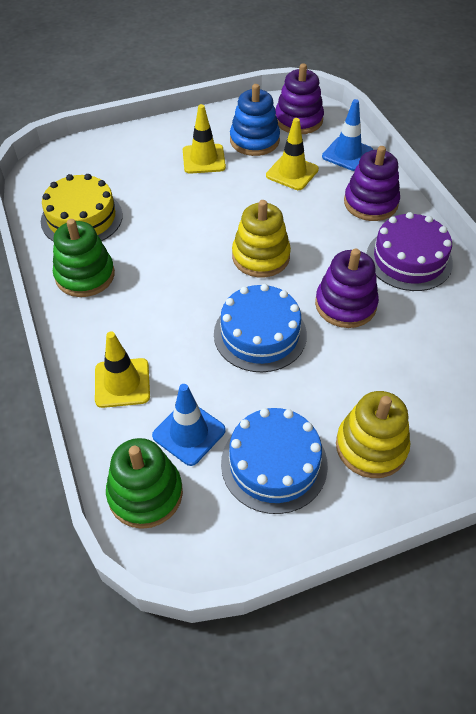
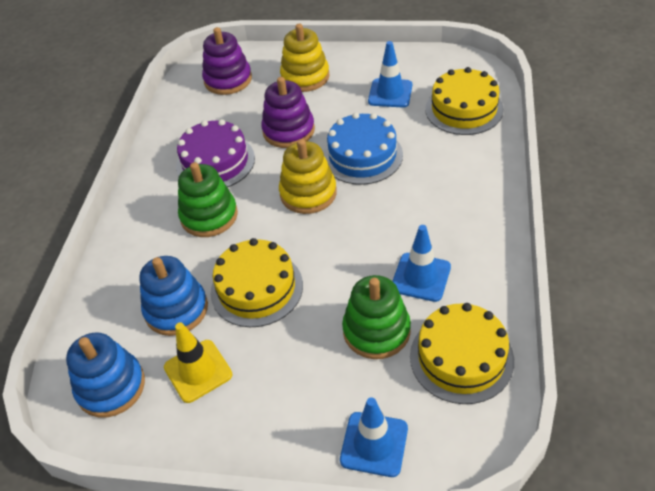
blue cake: [214,284,307,372] [221,408,328,514] = 2 -> [323,113,403,185] = 1
blue stacking toy: [230,84,280,156] = 1 -> [66,332,145,418] [139,256,208,336] = 2
blue traffic cone: [152,384,226,466] [322,99,373,171] = 2 -> [340,397,408,477] [368,41,412,108] [393,225,451,302] = 3
purple stacking toy: [275,63,324,134] [315,248,379,328] [344,146,400,221] = 3 -> [202,27,252,95] [261,77,315,148] = 2
yellow cake: [41,174,123,241] = 1 -> [210,238,303,327] [410,303,514,404] [425,67,504,135] = 3
yellow traffic cone: [95,332,150,408] [183,104,226,174] [266,118,319,190] = 3 -> [164,322,232,403] = 1

